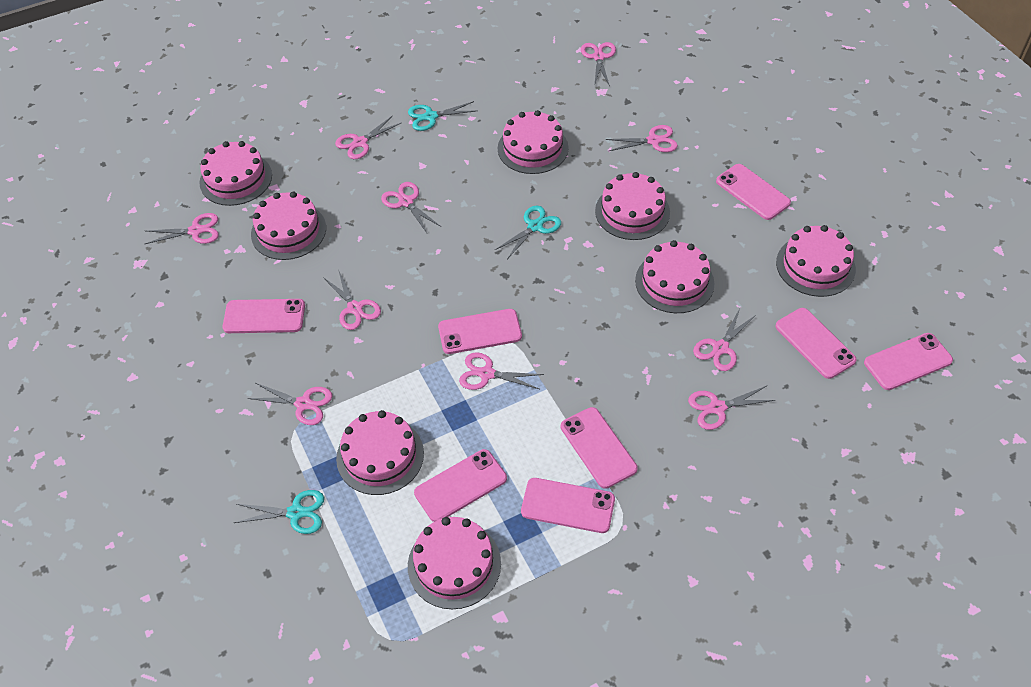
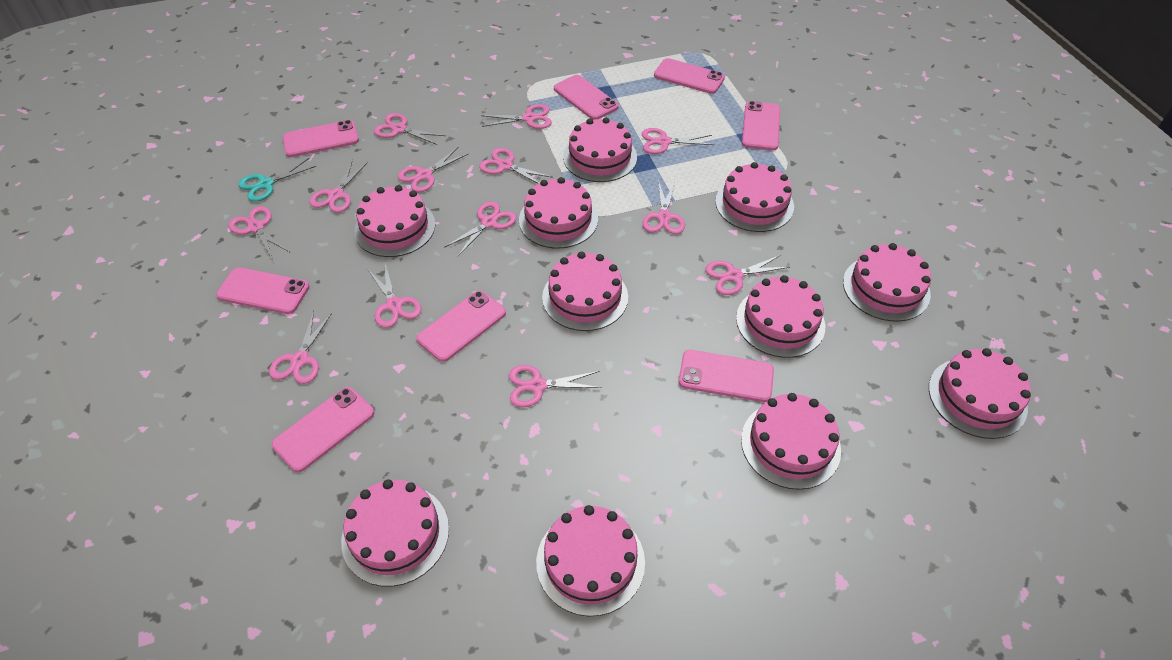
pink cake: [199,141,272,206] [251,192,326,260] [336,410,424,495] [408,517,501,609] [498,110,569,174] [595,172,670,240] [635,240,714,313] [776,225,856,297] = 8 -> [341,479,449,587] [354,185,435,257] [519,177,598,249] [536,505,645,616] [542,252,628,331] [563,118,637,182] [715,162,794,232] [736,275,825,358] [741,393,841,490] [843,243,931,321] [929,348,1031,439] = 11
pink scissors: [145,213,219,244] [247,383,332,425] [323,269,381,330] [335,115,401,159] [381,182,441,233] [459,352,544,390] [581,42,616,86] [605,125,678,152] [688,386,775,430] [693,308,756,371] = 10 -> [228,206,289,260] [269,311,332,384] [310,160,368,213] [368,264,421,328] [374,113,446,145] [398,147,469,192] [444,201,517,257] [479,148,553,184] [481,104,552,129] [509,365,602,407] [642,128,714,154] [642,180,685,234] [705,255,790,295] = 13
turquoise scissors: [234,490,324,534] [408,101,476,131] [495,206,561,259] = 3 -> [238,158,316,202] = 1

